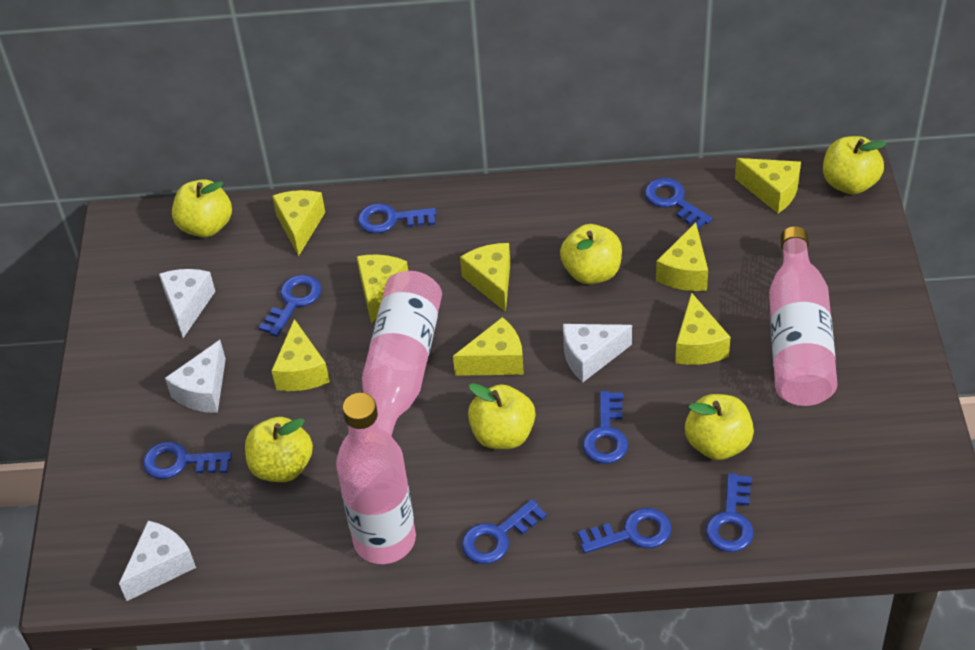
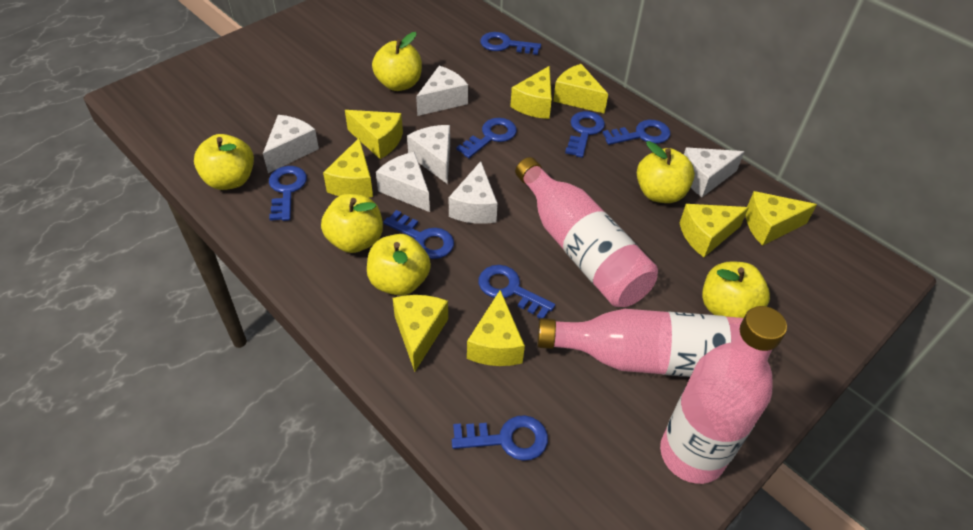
white cheese: [119,521,196,601] [159,269,216,338] [165,340,226,413] [563,324,632,382] = 4 -> [263,115,319,173] [376,152,430,212] [407,125,450,184] [416,66,468,116] [449,161,498,224] [684,148,744,197] = 6

